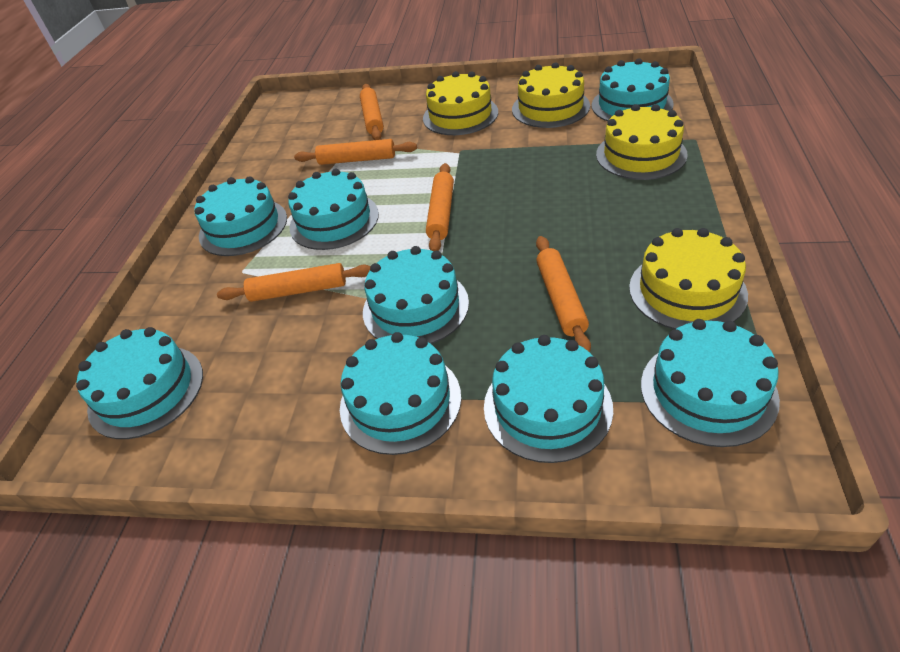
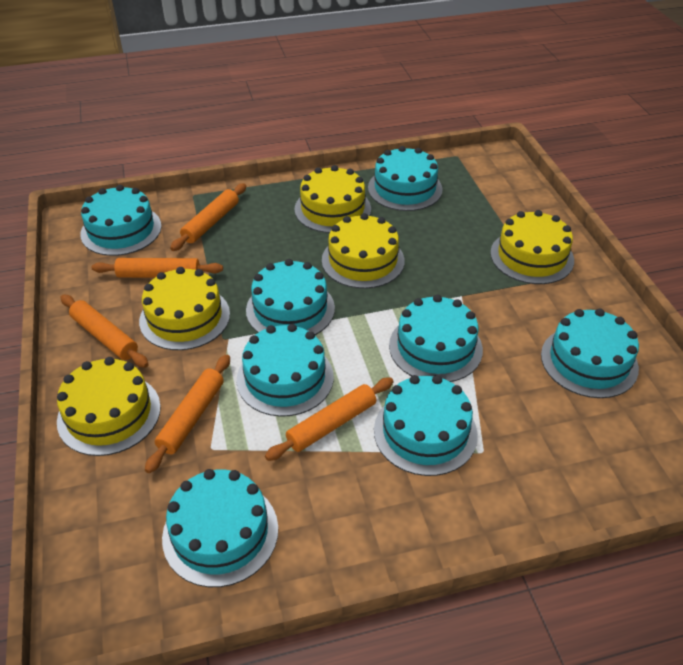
yellow cake: [423,71,498,135] [512,62,590,128] [596,104,688,180] [629,228,748,329] = 4 -> [57,357,161,456] [139,267,230,350] [294,165,371,233] [322,213,405,289] [490,210,574,284] = 5

